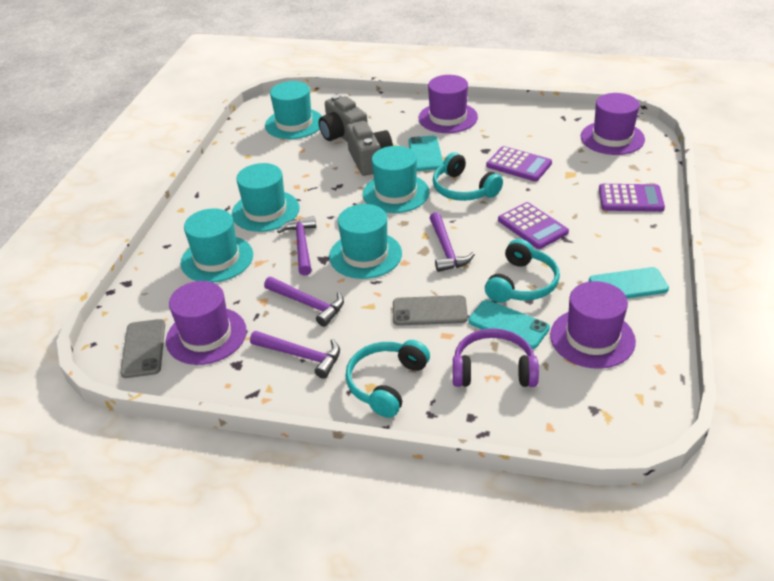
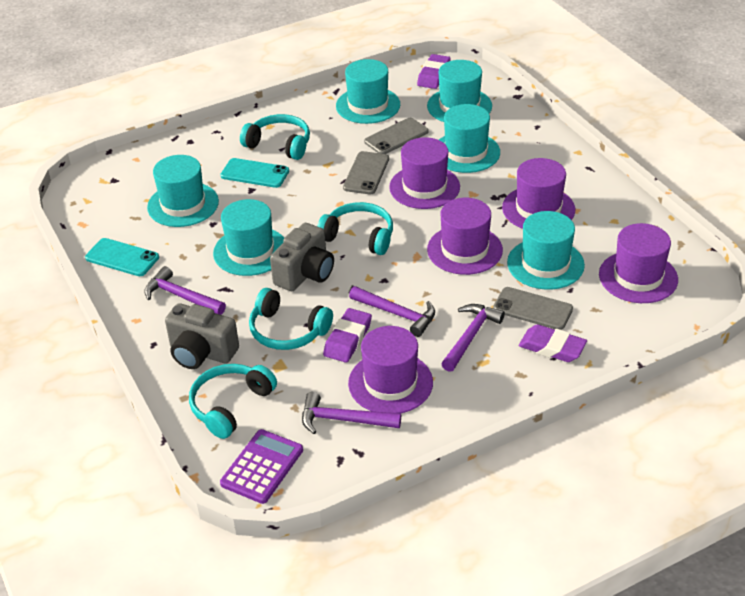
grey phone: [120,319,165,378] [393,295,468,326] = 2 -> [343,151,389,194] [364,118,429,154] [493,287,573,330] = 3
purple calculator: [486,146,552,181] [498,202,569,249] [599,184,665,212] = 3 -> [220,429,303,504] = 1
purple eraser: none = 0 -> [323,308,372,363] [417,54,451,89] [519,324,587,362] = 3
purple hat: [166,281,247,365] [418,75,478,133] [550,281,636,369] [581,93,645,155] = 4 -> [348,326,433,413] [389,137,460,209] [427,198,503,275] [502,158,575,229] [599,223,678,303] = 5
purple headphones: [453,328,539,387] = 1 -> none = 0
turquoise hat: [180,208,253,282] [232,163,299,232] [265,81,322,139] [329,204,402,279] [363,146,429,213] = 5 -> [147,155,219,227] [213,199,284,276] [336,59,400,124] [427,60,492,122] [439,104,500,173] [507,211,585,290] = 6
turquoise headphones: [345,340,430,418] [433,152,503,201] [485,239,560,303] = 3 -> [189,364,277,439] [240,114,310,160] [249,288,333,350] [317,202,393,255] = 4
turquoise phone: [408,136,443,171] [468,300,550,349] [589,267,669,298] = 3 -> [85,238,159,276] [220,158,289,188] = 2

